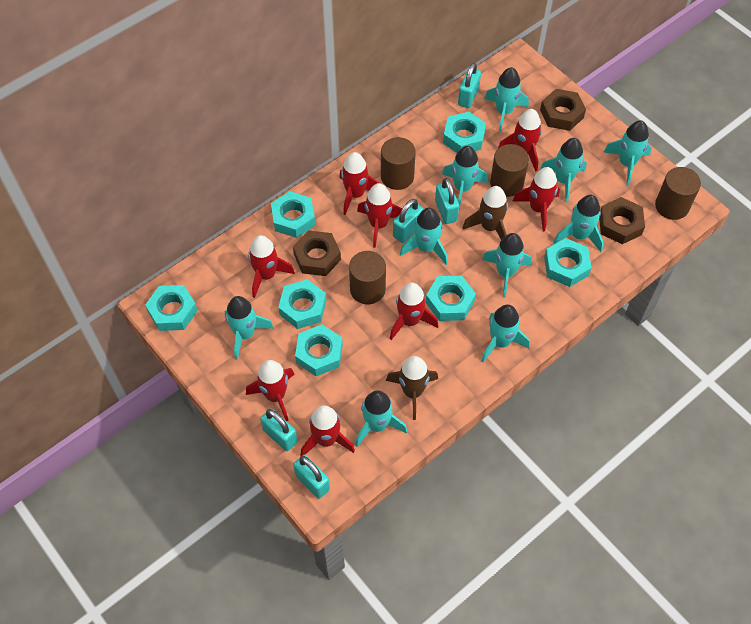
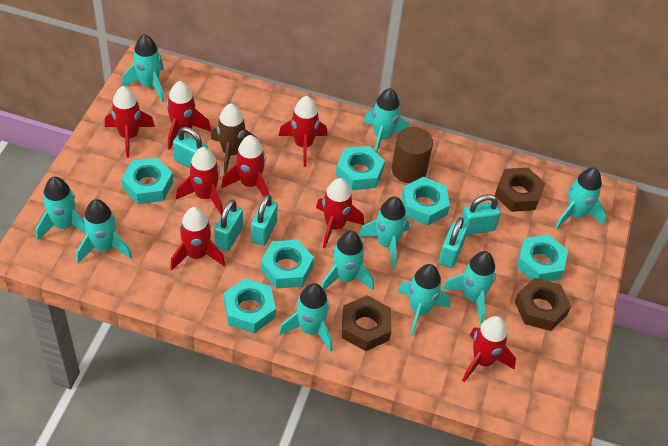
brown cylinder: [349,251,386,304] [381,137,416,190] [490,144,529,197] [655,167,701,220] = 4 -> [392,127,433,183] = 1
brown rocket: [386,356,438,420] [462,186,508,240] = 2 -> [211,104,257,174] = 1
turquoise nut: [145,285,198,331] [271,191,315,238] [278,279,327,329] [295,324,343,376] [426,276,476,321] [443,112,486,153] [544,238,592,287] = 7 -> [122,158,173,204] [224,278,276,333] [261,240,314,288] [336,146,385,190] [402,177,450,226] [516,234,568,281] = 6

